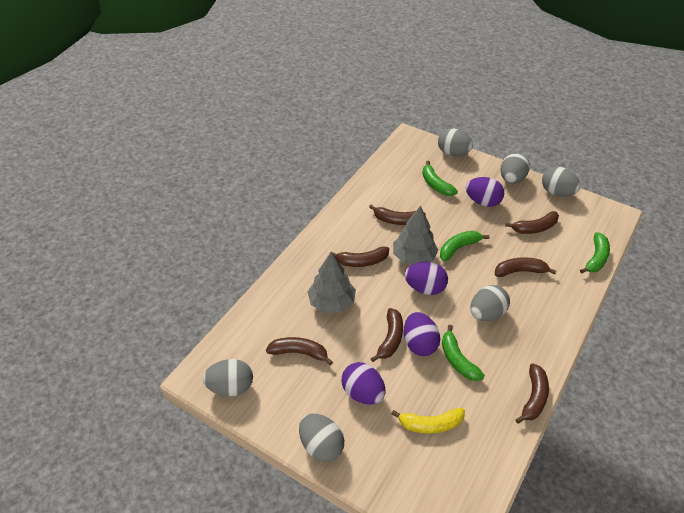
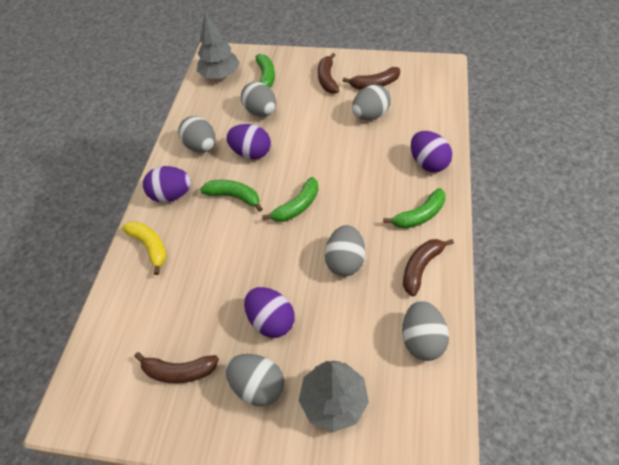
brown banana: [266,337,333,365] [332,247,389,267] [369,205,426,225] [371,308,403,362] [495,257,556,277] [505,211,559,234] [515,363,549,424] = 7 -> [134,352,219,383] [318,53,339,94] [343,67,400,89] [403,239,454,296] = 4

